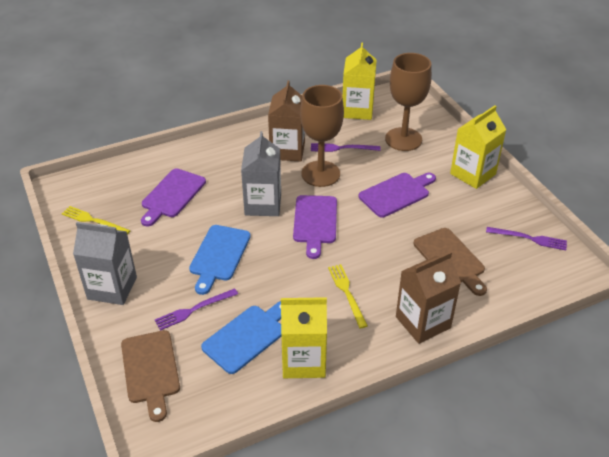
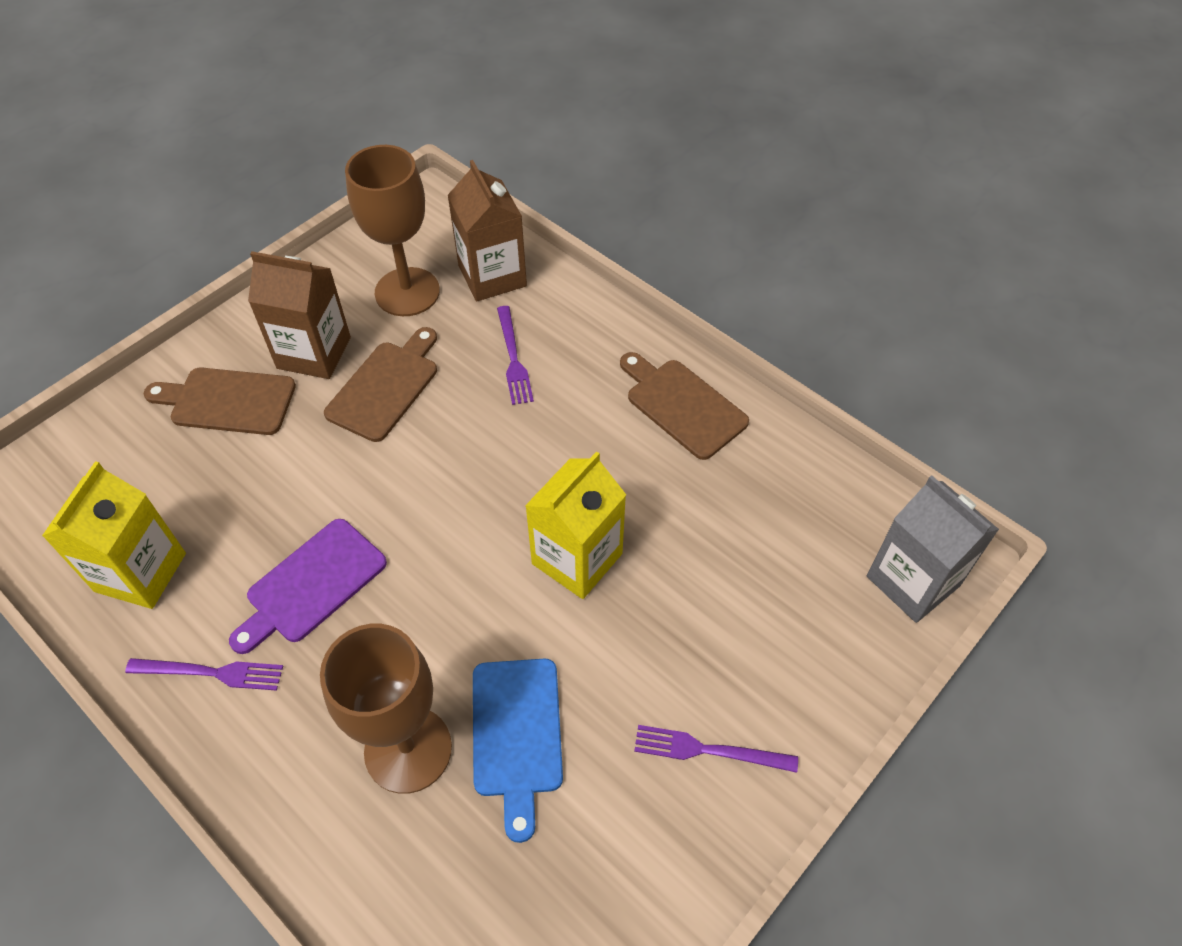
blue cutting board: [189,225,251,295] [201,301,281,374] = 2 -> [473,658,563,843] = 1
brown cutting board: [121,330,180,422] [413,228,487,296] = 2 -> [144,367,296,435] [324,327,437,442] [620,352,749,460] = 3
grey carton: [73,222,137,305] [241,131,281,216] = 2 -> [867,475,999,623] = 1
purple cutting board: [141,169,206,227] [293,195,337,259] [359,173,436,218] = 3 -> [229,519,387,654] = 1
yellow carton: [281,297,327,378] [342,43,377,120] [450,105,506,189] = 3 -> [42,461,186,609] [525,452,626,599] = 2
yellow fork: [62,206,131,235] [328,264,368,329] = 2 -> none = 0

